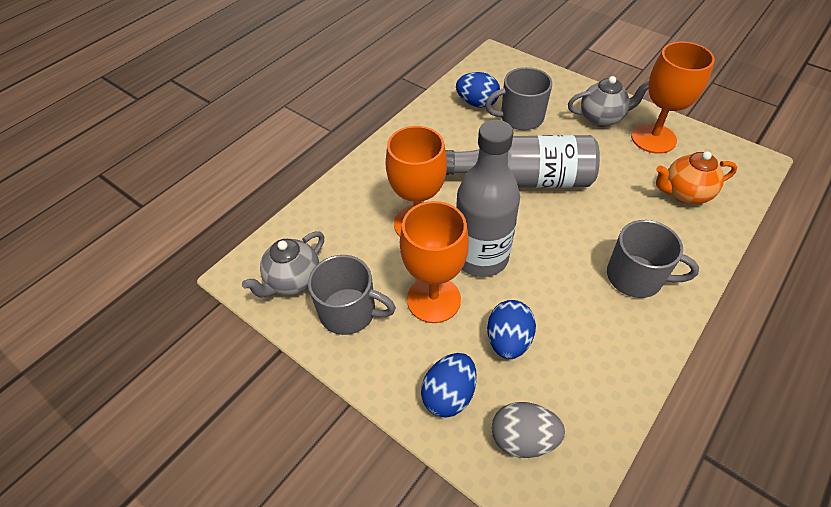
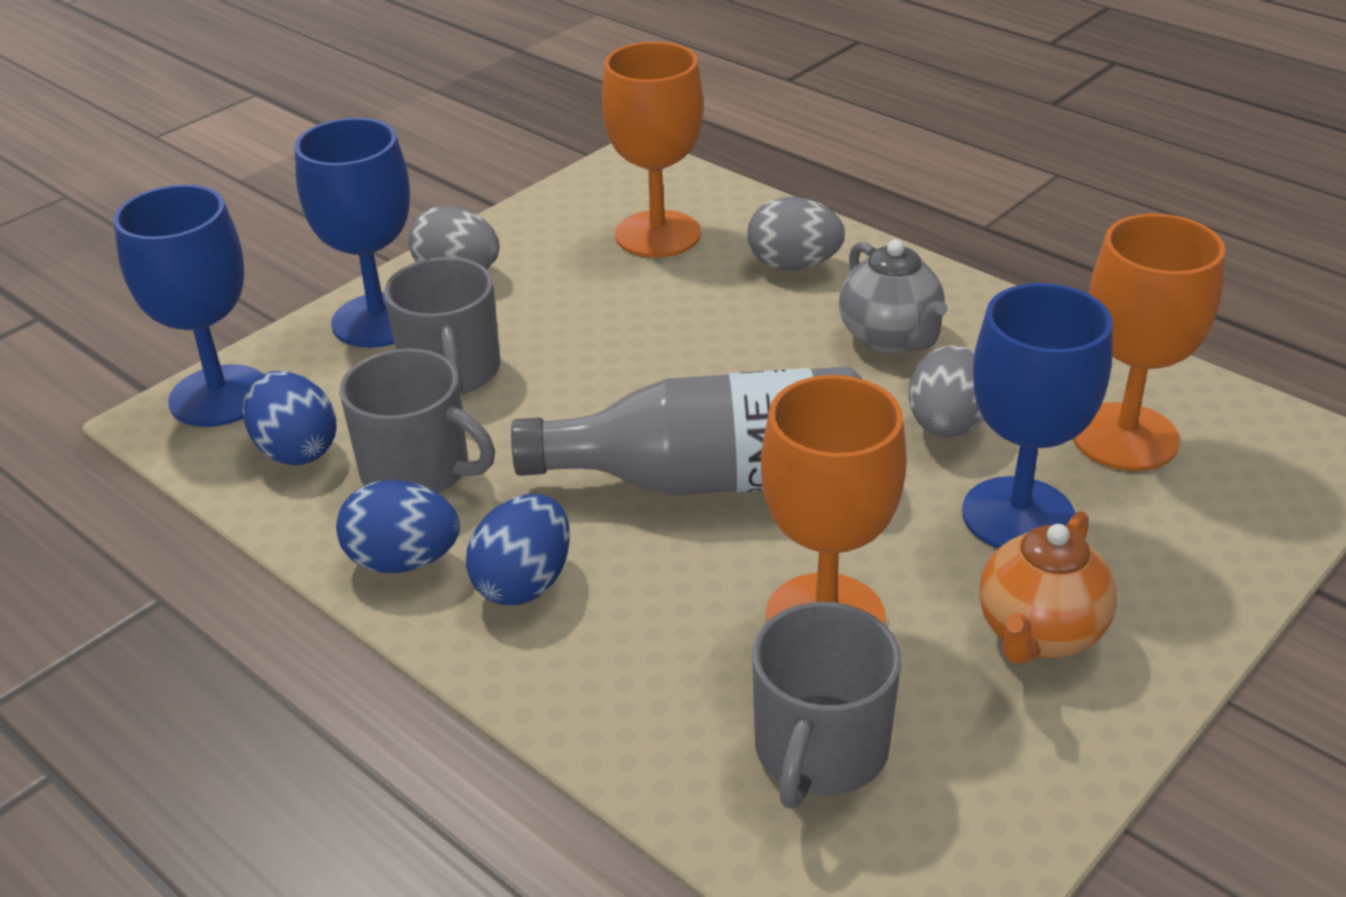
blue goblet: none = 0 -> [113,184,263,427] [294,118,410,348] [962,283,1113,549] = 3
grey bottle: [446,135,600,188] [456,120,520,277] = 2 -> [511,366,863,495] = 1
grey egg: [491,402,565,458] = 1 -> [408,205,499,269] [747,197,845,270] [909,346,984,438] = 3
grey teapot: [242,231,324,297] [568,76,649,127] = 2 -> [839,240,948,353] = 1

